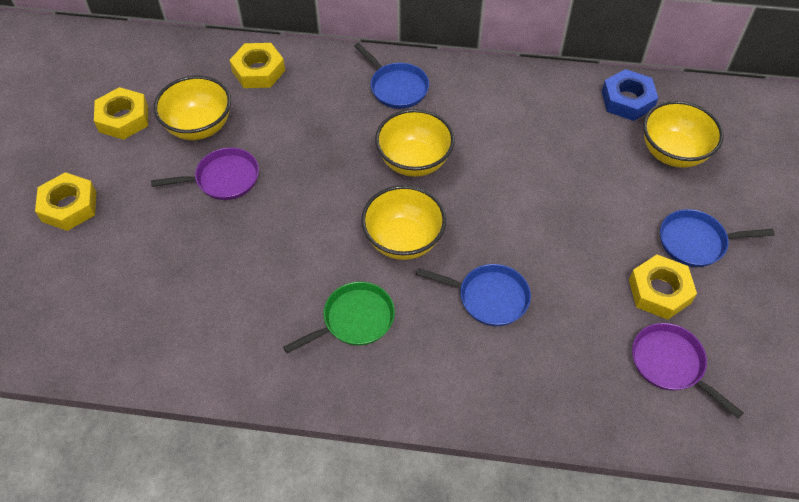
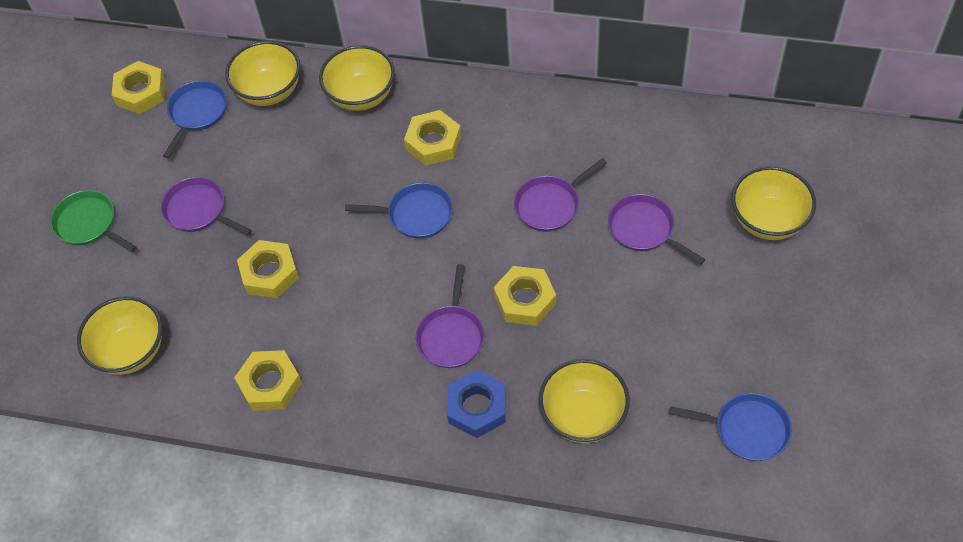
purple pan: [151,147,259,200] [632,323,743,419] = 2 -> [161,177,252,236] [416,264,484,368] [514,158,607,232] [608,194,706,265] = 4
yellow bowl: [154,76,231,140] [361,185,446,260] [375,109,455,177] [643,101,724,168] = 4 -> [77,296,162,375] [225,41,300,106] [319,45,395,111] [539,359,630,443] [732,166,816,240] = 5
yellow nut: [35,172,96,231] [94,87,148,140] [229,43,285,88] [629,255,697,320] = 4 -> [112,61,166,114] [234,350,302,411] [237,240,299,298] [404,110,461,166] [494,266,556,326] = 5

